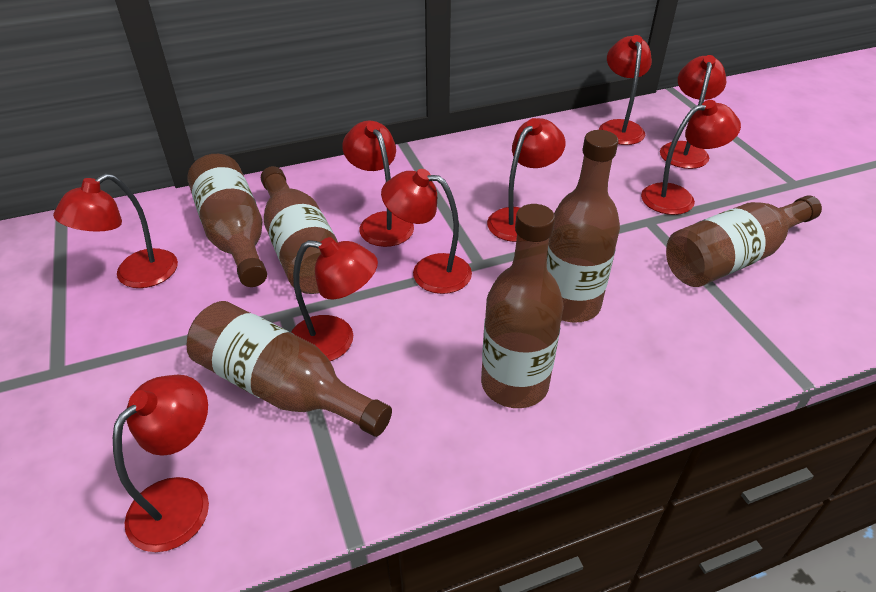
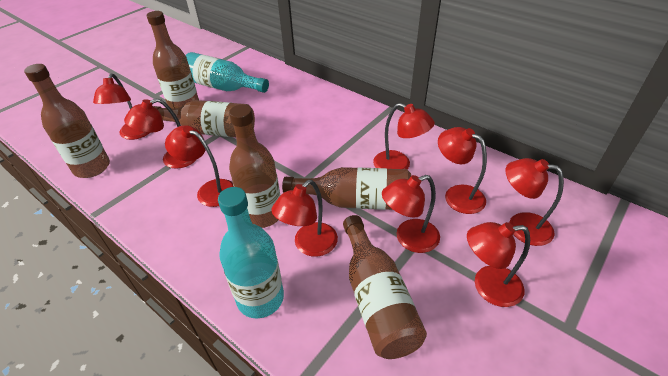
turquoise bottle: none = 0 -> [185,52,269,93] [218,187,284,318] = 2

